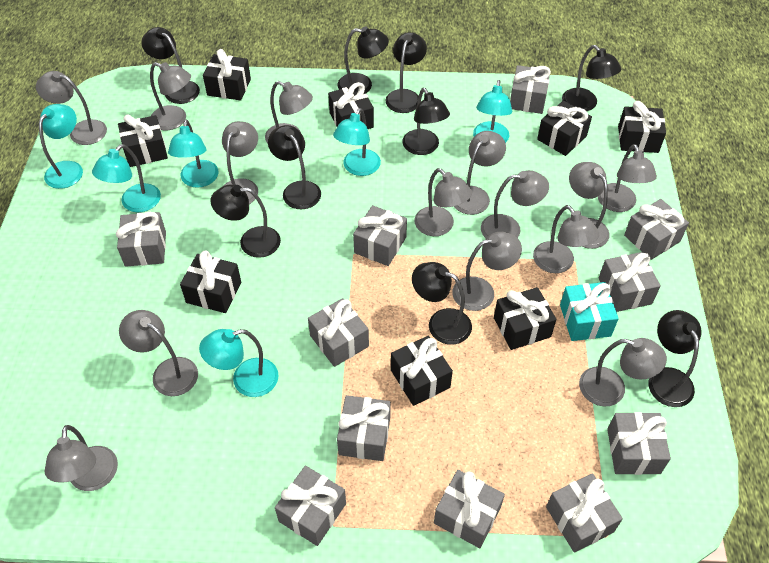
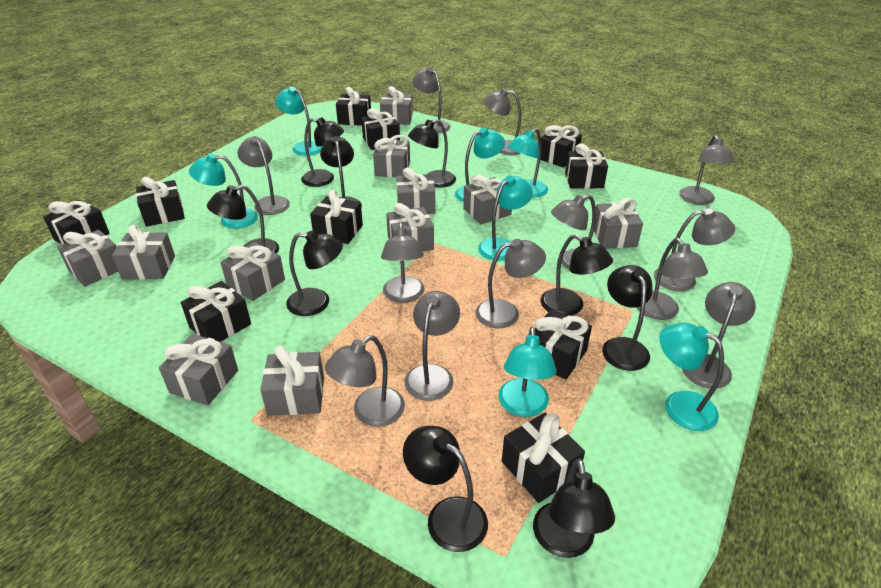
black gift: [118,114,168,167] [180,250,241,313] [203,49,251,100] [328,82,374,129] [391,336,453,406] [494,287,557,350] [537,101,592,156] [618,101,666,153] = 8 -> [43,200,109,244] [136,177,185,227] [181,281,251,342] [310,190,363,244] [336,87,371,126] [361,108,400,150] [502,413,585,503] [535,309,592,379] [540,125,582,168] [565,144,608,189] = 10
grey lamp: [36,71,107,145] [44,425,118,491] [119,310,198,396] [150,62,191,130] [222,121,258,204] [265,81,313,143] [414,168,472,236] [452,232,522,311] [454,131,506,215] [481,170,549,238] [533,205,599,273] [569,162,610,249] [579,338,667,406] [598,144,657,212] = 14 -> [237,136,290,215] [325,335,405,427] [381,223,424,303] [405,291,460,401] [413,67,450,133] [475,239,546,328] [483,88,521,155] [551,195,596,270] [636,238,708,320] [654,208,735,291] [679,135,734,205] [682,282,756,389] = 12
turquoise gift: [560,282,619,341] = 1 -> none = 0
turquoise lamp: [39,104,83,189] [92,144,161,212] [168,120,219,188] [199,329,279,397] [333,108,381,176] [473,80,512,143] = 6 -> [189,153,258,229] [275,87,322,156] [455,128,505,202] [478,175,533,261] [499,327,557,417] [508,128,548,198] [660,323,724,431] = 7

